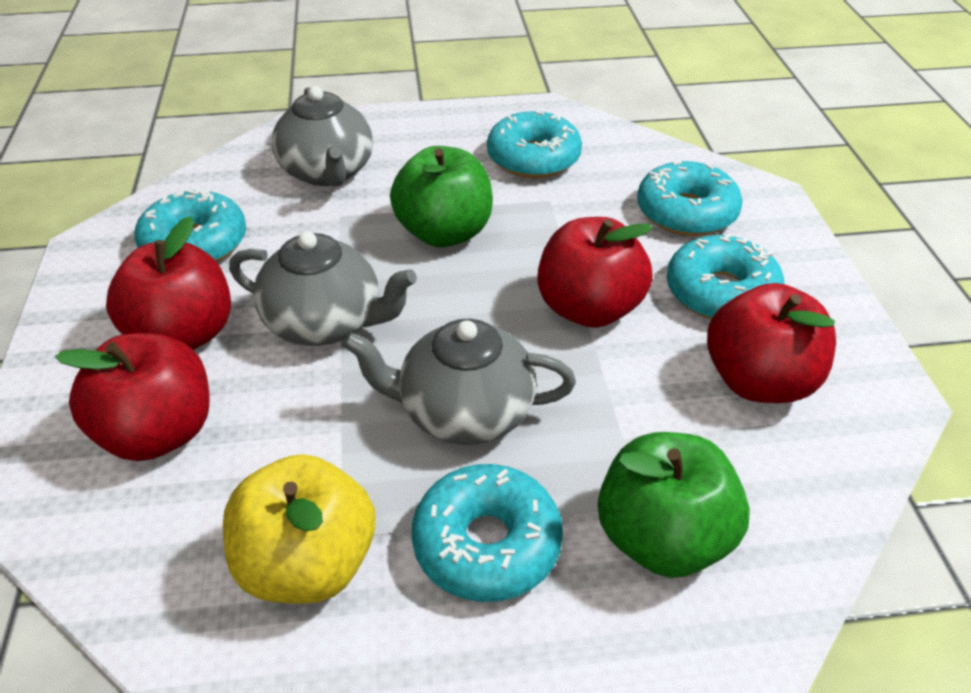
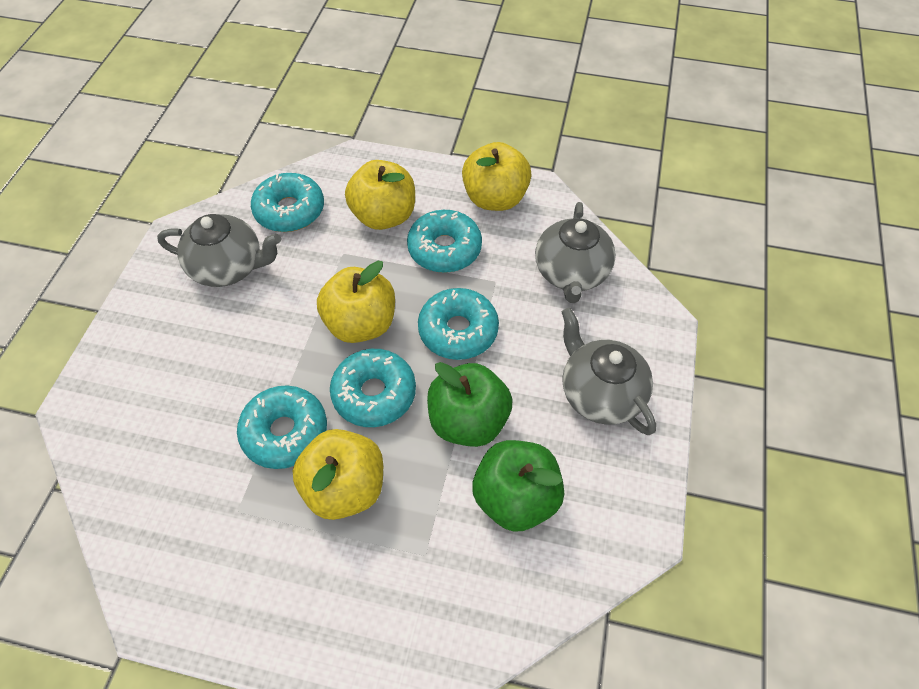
red apple: [55,333,210,461] [106,216,231,350] [537,217,653,328] [707,283,836,403] = 4 -> none = 0
yellow apple: [223,454,375,604] = 1 -> [293,429,383,520] [317,261,395,343] [345,160,415,230] [462,142,532,211] = 4

